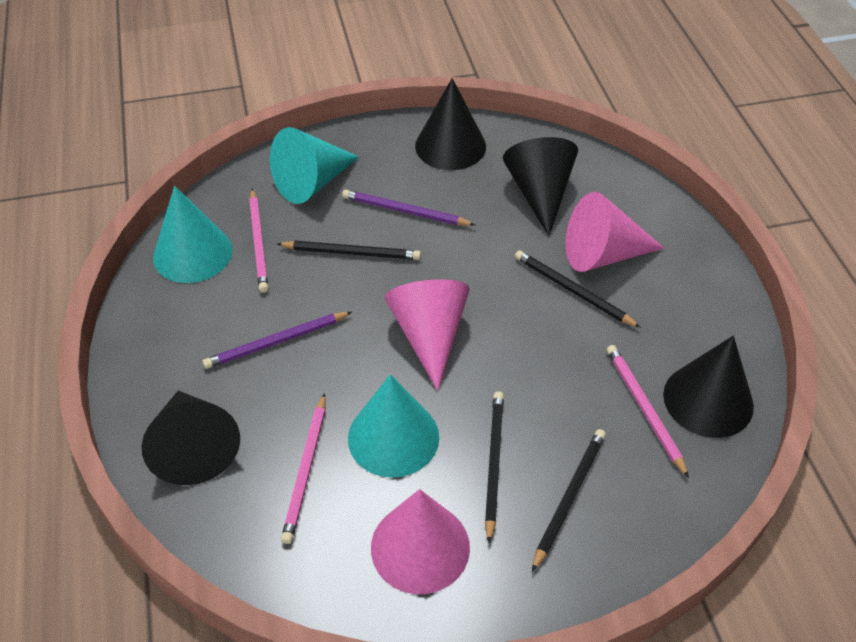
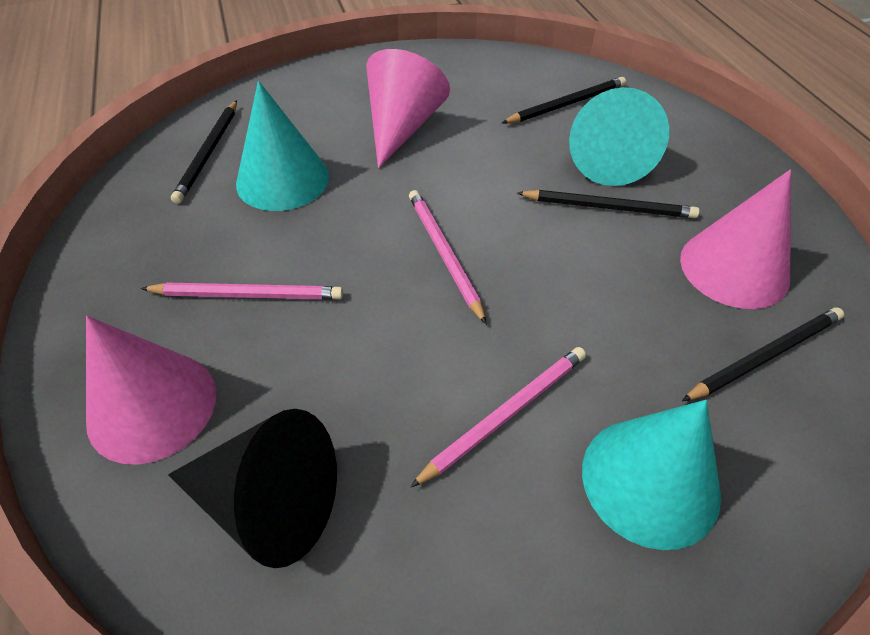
black cone: [142,391,240,485] [415,78,486,170] [503,137,578,236] [663,336,754,438] = 4 -> [168,409,337,568] = 1
purple pencil: [203,312,352,369] [342,189,475,226] = 2 -> none = 0

